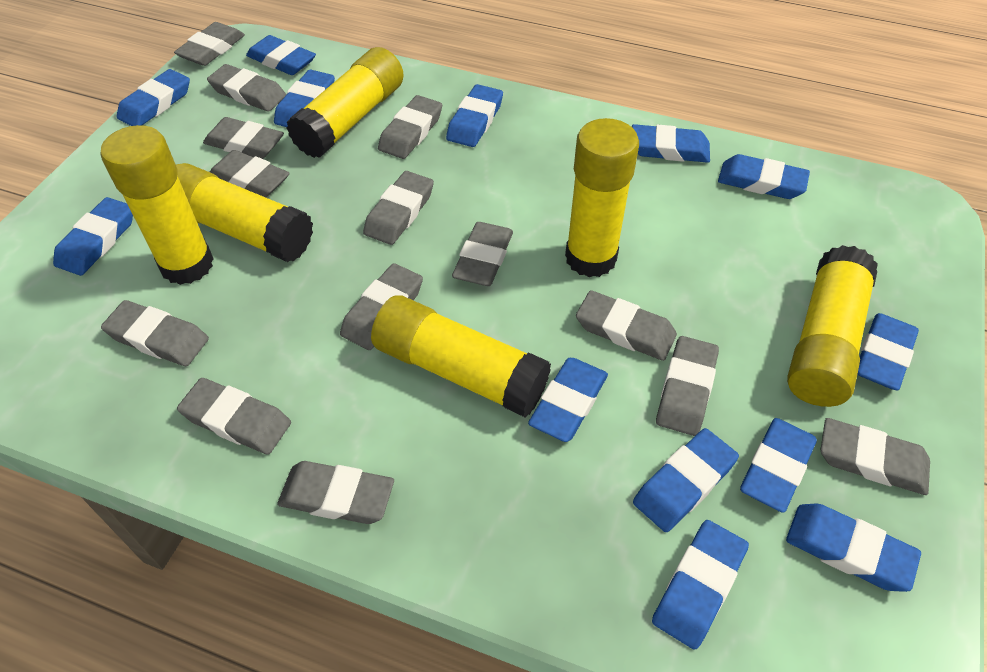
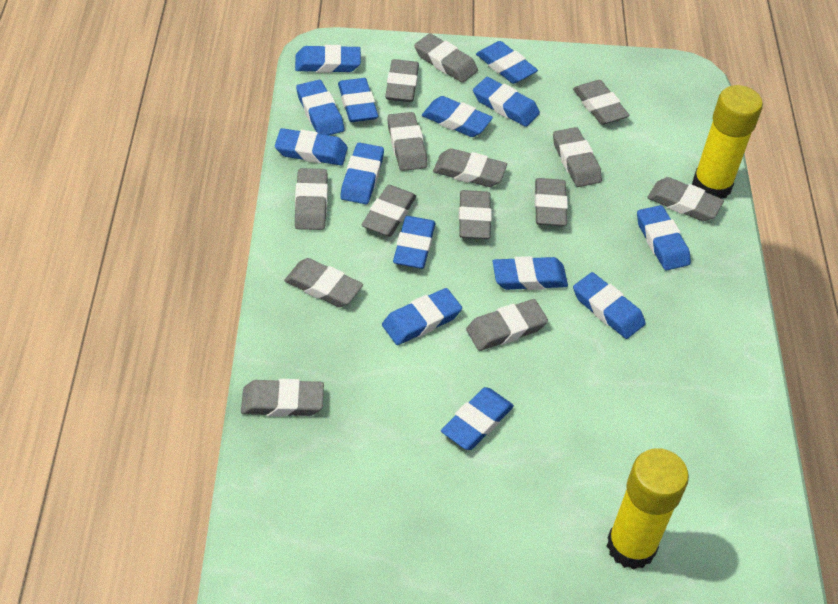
blue eraser: [53,197,133,276] [117,69,190,126] [246,35,316,75] [274,69,335,127] [446,84,503,147] [528,358,608,442] [632,124,710,163] [633,428,739,532] [652,520,749,650] [718,154,810,199] [740,418,817,513] [786,503,921,592] [857,313,919,390] = 13 -> [275,128,348,165] [295,45,361,73] [296,80,344,135] [338,78,378,122] [340,142,384,204] [382,288,462,345] [393,216,435,269] [422,96,493,137] [441,387,514,450] [473,77,540,127] [476,41,538,84] [492,256,568,290] [573,272,646,339] [637,205,691,271] = 14
yellow glue stick: [101,125,214,285] [176,163,313,262] [286,47,404,158] [371,295,551,418] [565,118,639,277] [787,245,878,407] = 6 -> [607,448,689,570] [692,85,763,199] = 2

